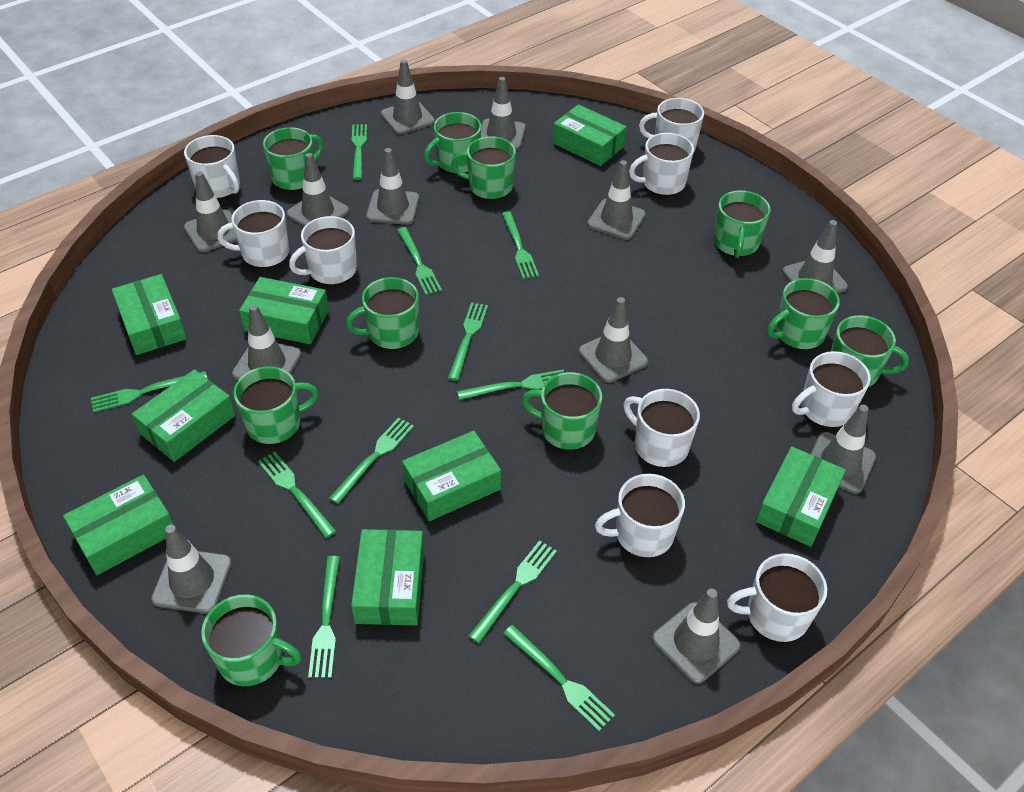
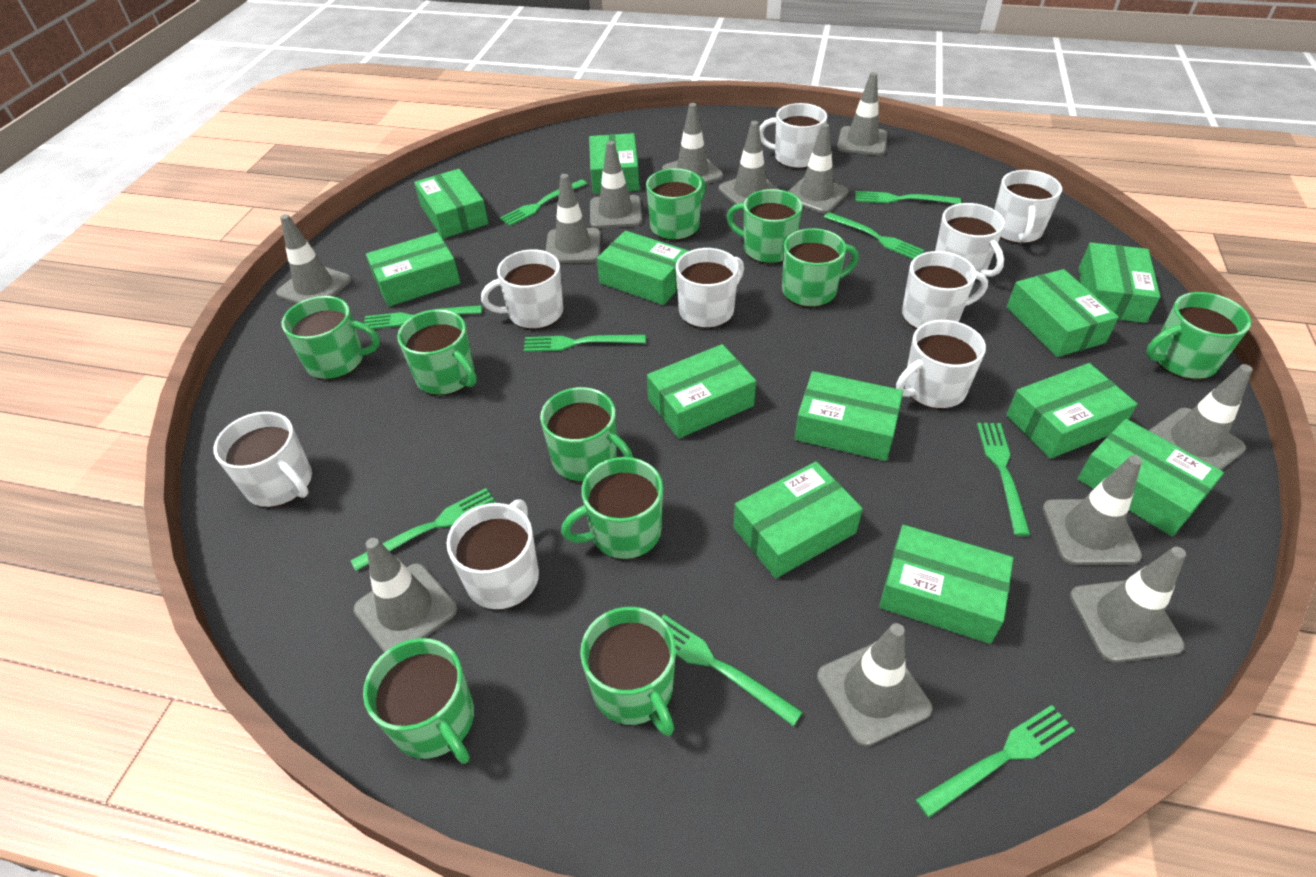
green box: [63,474,174,575] [112,274,187,355] [132,369,235,462] [239,277,329,344] [351,529,424,625] [402,431,501,521] [553,104,627,166] [756,446,846,547] = 8 -> [366,232,460,307] [414,169,488,238] [589,133,639,194] [597,231,689,305] [647,344,756,439] [733,461,863,578] [794,371,903,461] [879,525,1013,644] [1006,269,1119,357] [1006,363,1137,459] [1077,419,1224,536] [1078,242,1160,323] = 12
green fork: [91,371,207,413] [258,452,336,538] [308,556,340,678] [329,417,414,504] [351,124,367,180] [397,227,442,295] [448,302,488,381] [457,370,564,400] [468,540,557,643] [502,211,539,279] [503,625,615,731] = 11 -> [350,488,496,571] [364,305,482,329] [499,179,587,226] [523,335,646,352] [661,615,802,726] [824,212,924,259] [855,191,961,204] [916,705,1075,818] [977,423,1030,536] = 9

